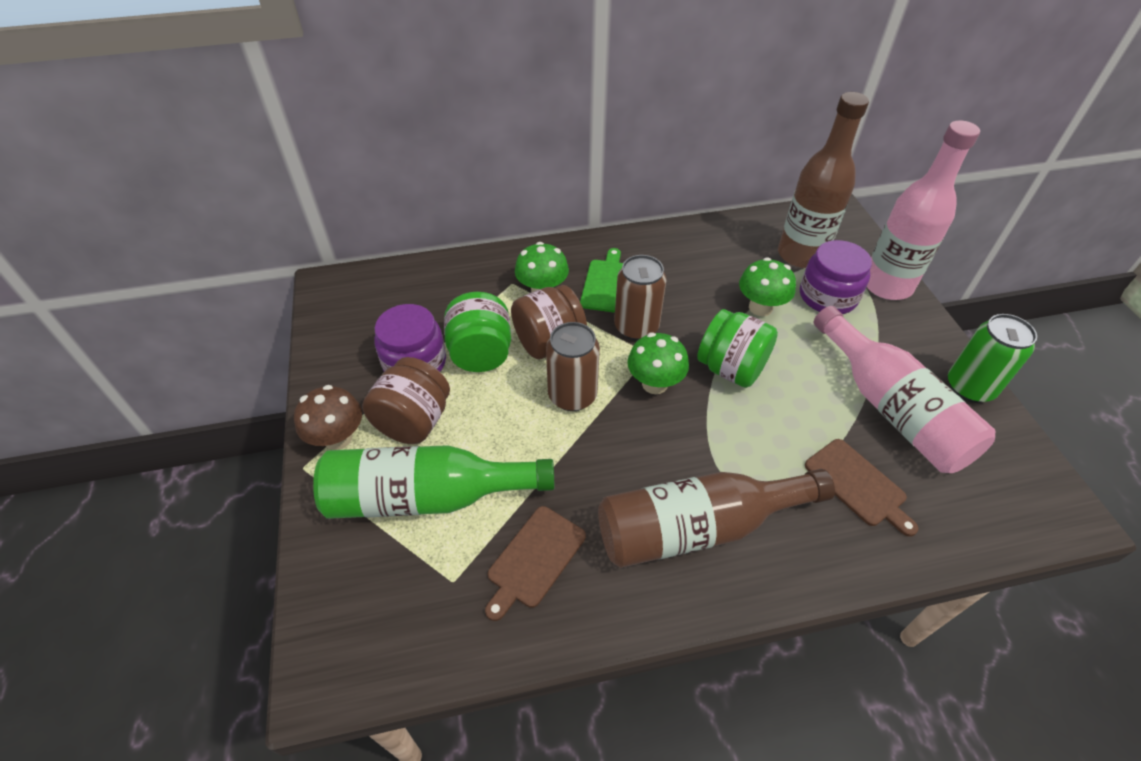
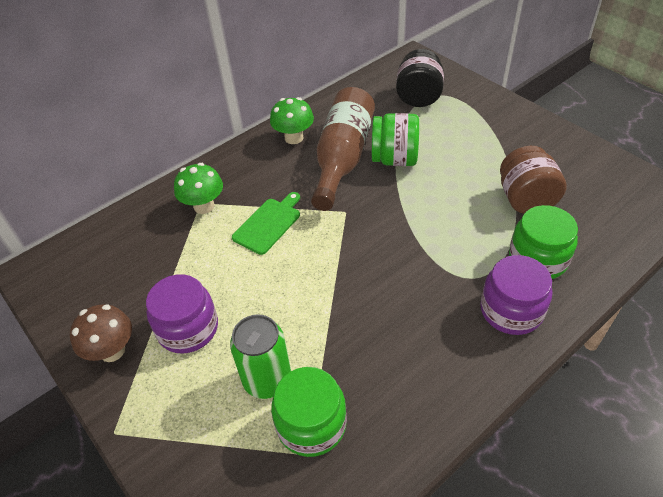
black jar: none = 0 -> [396,49,444,107] = 1
brown bottle: [598,469,835,568] [778,92,869,268] = 2 -> [311,87,375,211] = 1
brown can: [546,322,600,411] [614,255,667,340] = 2 -> none = 0
brown cutting board: [485,506,586,621] [805,439,918,537] = 2 -> none = 0
brown jar: [362,357,450,444] [511,285,587,360] = 2 -> [500,146,567,214] = 1
green bottle: [313,445,554,519] = 1 -> none = 0
green jar: [444,292,511,372] [697,309,778,388] = 2 -> [271,367,347,457] [372,113,419,166] [509,205,578,279] = 3
green mushroom: [515,242,569,293] [627,332,689,394] [739,257,796,316] = 3 -> [174,163,223,214] [270,97,314,144] = 2
pink bottle: [814,306,995,473] [867,120,980,300] = 2 -> none = 0

